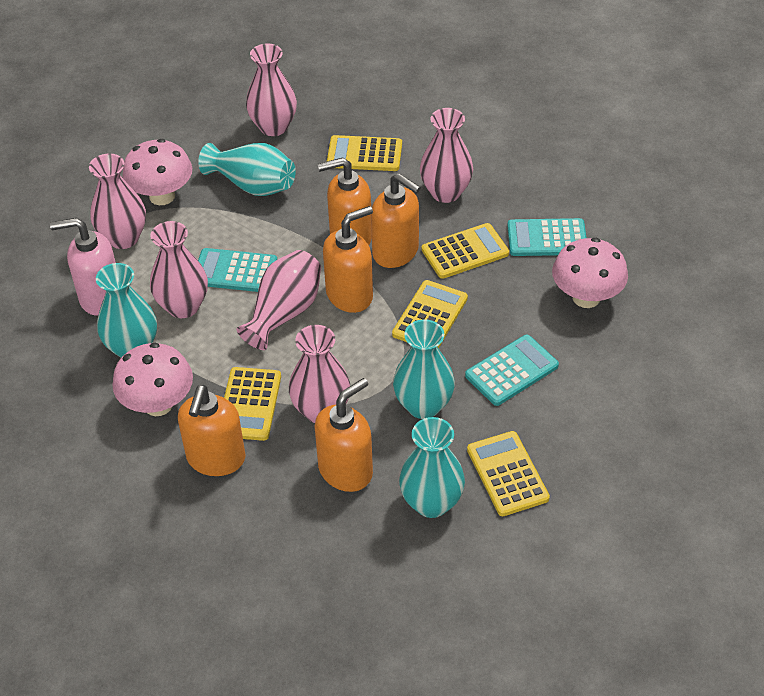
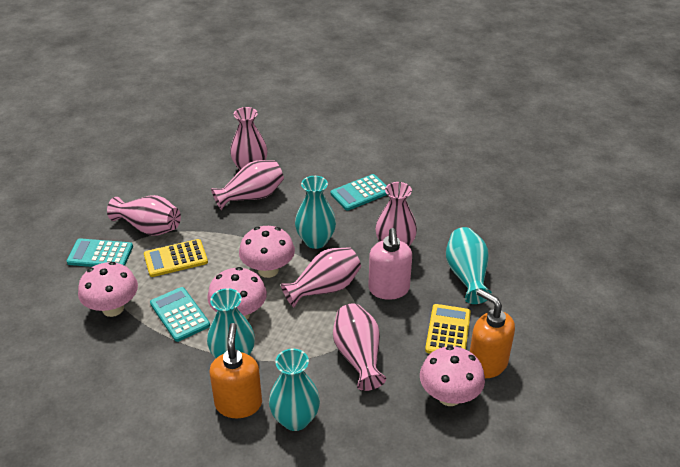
orange soap dispenser: [178,385,246,476] [314,378,373,492] [318,157,372,245] [323,206,373,313] [371,173,421,268] = 5 -> [210,323,262,418] [470,289,515,378] = 2
pink mushroom: [112,343,193,416] [122,139,192,205] [552,238,628,308] = 3 -> [78,262,138,317] [207,267,267,319] [239,226,295,278] [420,346,485,406] = 4
yellow calculator: [224,367,281,441] [327,135,402,171] [392,280,468,348] [422,223,509,279] [467,431,550,516] = 5 -> [144,239,208,277] [425,304,471,354] = 2

